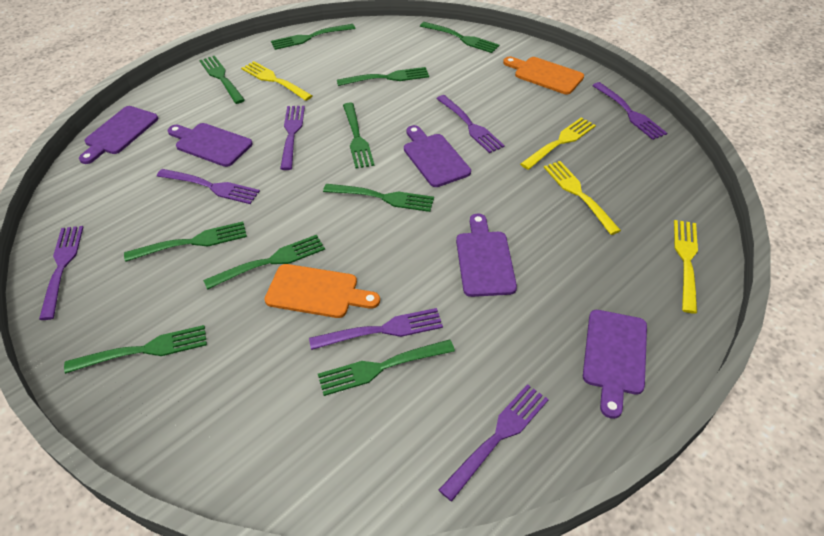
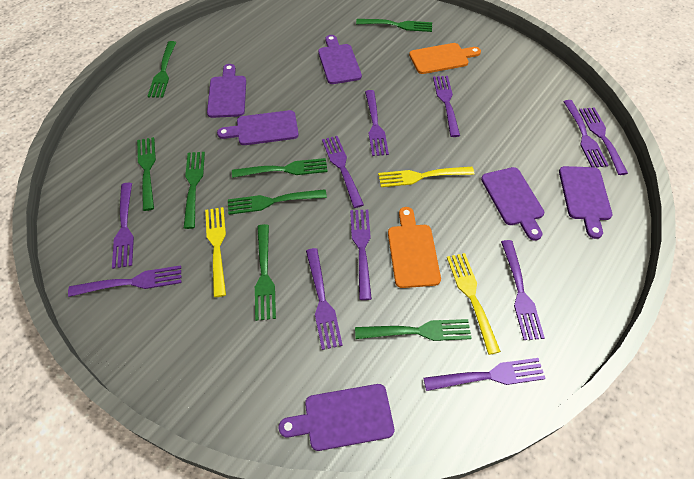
green fork: [64,325,207,374] [124,221,247,262] [199,56,245,104] [203,235,325,290] [271,24,355,50] [318,339,455,396] [323,184,434,212] [337,67,429,86] [343,103,374,169] [420,22,499,53] = 10 -> [137,137,156,211] [148,41,176,98] [184,152,205,229] [228,189,327,215] [232,158,328,178] [255,224,276,321] [355,319,472,341] [356,19,432,32] = 8
purple cutting board: [79,106,158,164] [168,123,253,167] [404,125,471,187] [456,213,517,297] [583,310,647,419] = 5 -> [207,64,246,118] [217,110,299,145] [279,384,394,451] [318,35,362,84] [481,167,544,241] [559,166,612,239] = 6
purple fork: [39,226,84,320] [157,169,260,204] [280,106,305,170] [309,308,443,350] [436,95,505,153] [439,384,549,501] [592,82,667,140] = 7 -> [68,265,182,297] [112,183,134,269] [306,248,343,350] [322,136,364,208] [350,210,372,300] [365,90,389,156] [423,358,546,391] [433,76,460,137] [501,240,545,340] [563,100,609,168] [579,107,628,175] = 11
yellow fork: [241,61,312,101] [520,117,596,170] [544,161,621,235] [674,220,698,314] = 4 -> [205,207,226,297] [378,167,474,187] [447,253,501,355] = 3

